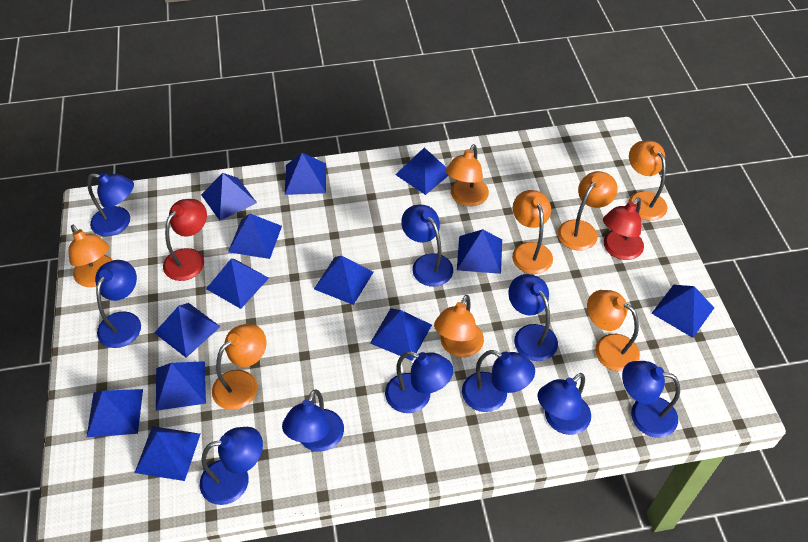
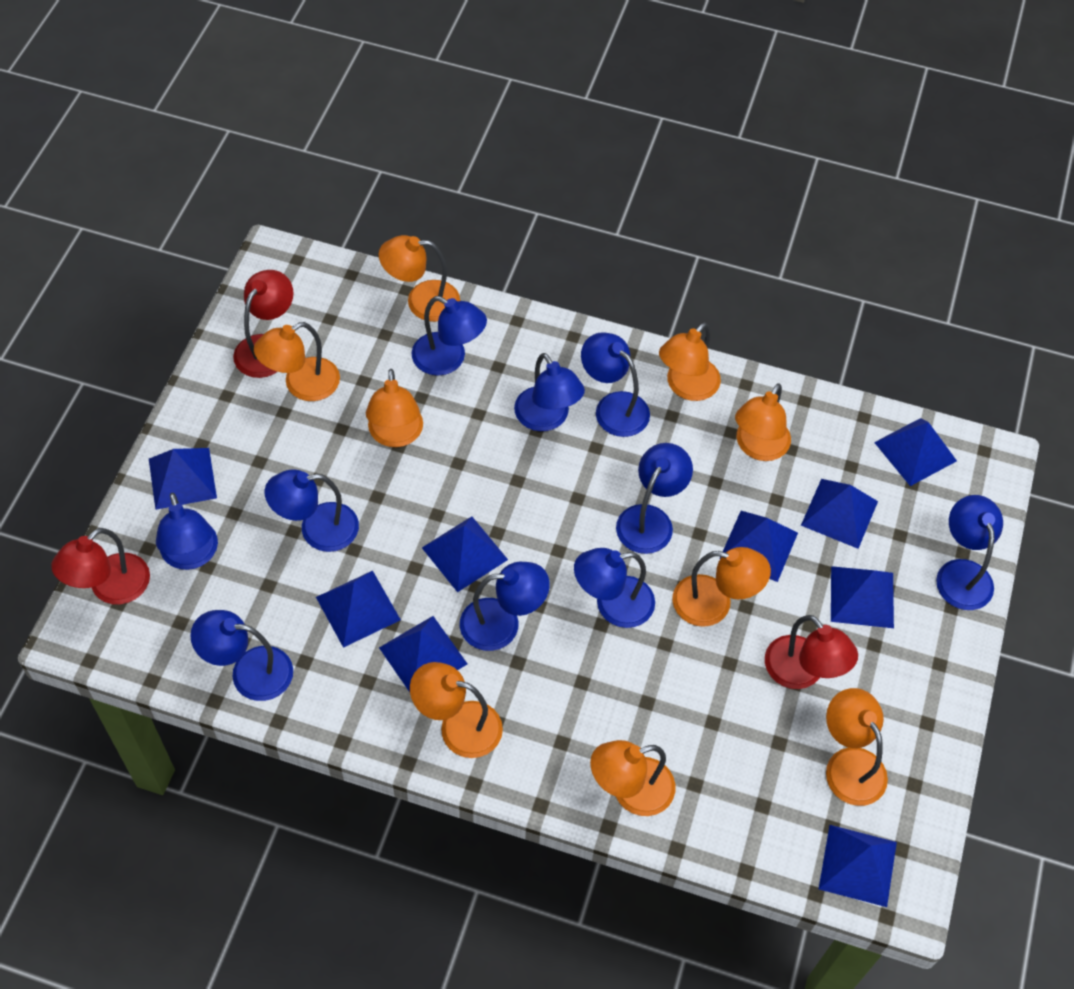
blue pyramid: [87,389,143,437] [135,426,201,481] [154,303,221,358] [156,361,206,411] [201,173,257,221] [206,259,269,309] [228,213,282,259] [285,153,326,195] [314,256,374,305] [370,308,432,361] [395,147,449,195] [457,229,502,274] [651,285,714,338] = 13 -> [149,448,217,510] [316,571,401,648] [379,616,467,692] [422,516,508,592] [720,511,798,582] [801,479,878,549] [819,825,897,907] [831,566,894,628] [874,418,957,486] = 9
orange lamp: [68,225,113,287] [212,324,266,410] [434,295,484,357] [446,144,489,206] [512,190,553,274] [558,171,618,251] [587,290,640,371] [628,141,667,221] = 8 -> [254,322,340,401] [366,369,423,447] [379,235,460,322] [410,662,503,758] [590,740,675,816] [659,322,721,401] [672,547,771,627] [735,383,791,461] [826,688,888,806] = 9
red lamp: [163,199,207,281] [603,198,644,260] = 2 -> [51,528,150,605] [233,270,294,378] [765,615,858,689] = 3

